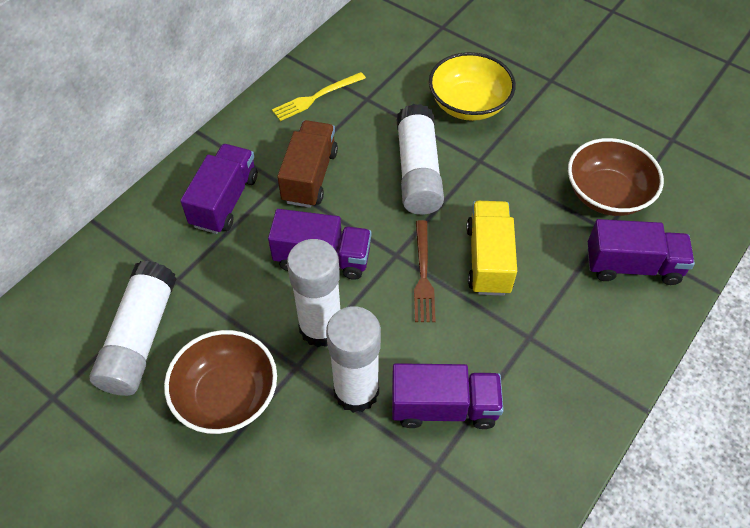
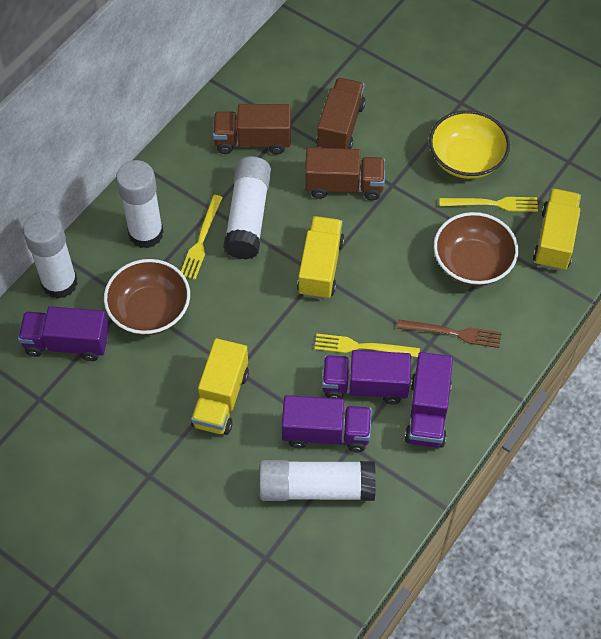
brown truck: [277,120,338,208] = 1 -> [213,104,291,155] [305,148,385,200] [316,78,366,149] = 3
yellow fork: [272,72,366,121] = 1 -> [181,195,223,280] [315,334,420,357] [439,197,538,212] = 3
yellow truck: [466,201,517,296] = 1 -> [191,338,249,435] [297,216,345,300] [533,189,581,271] = 3

